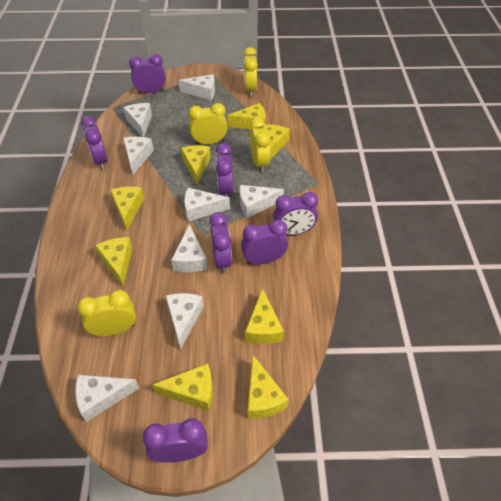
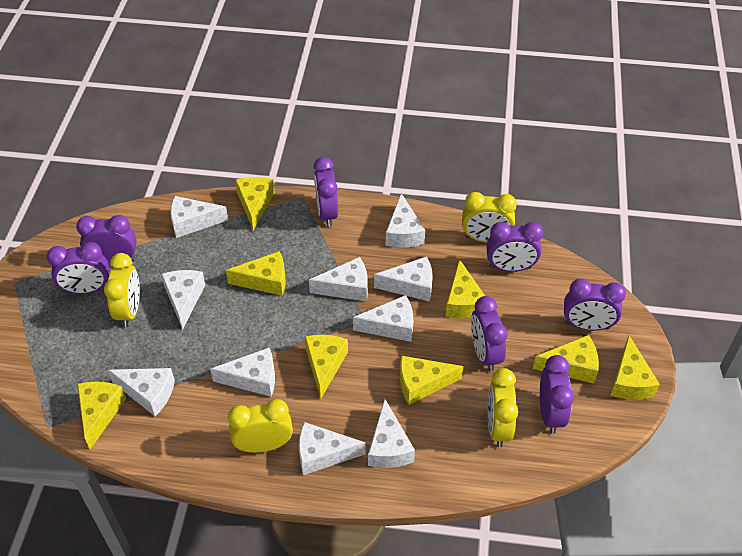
white cheese: [75,375,139,422] [123,103,152,137] [123,137,154,175] [166,293,204,350] [171,224,208,272] [178,74,215,100] [184,188,230,222] [240,185,284,218] = 8 -> [108,368,175,416] [161,270,205,330] [170,196,228,238] [210,347,275,397] [299,422,366,475] [309,257,368,302] [353,295,413,342] [368,399,415,468] [374,256,433,302] [386,193,425,248] = 10

